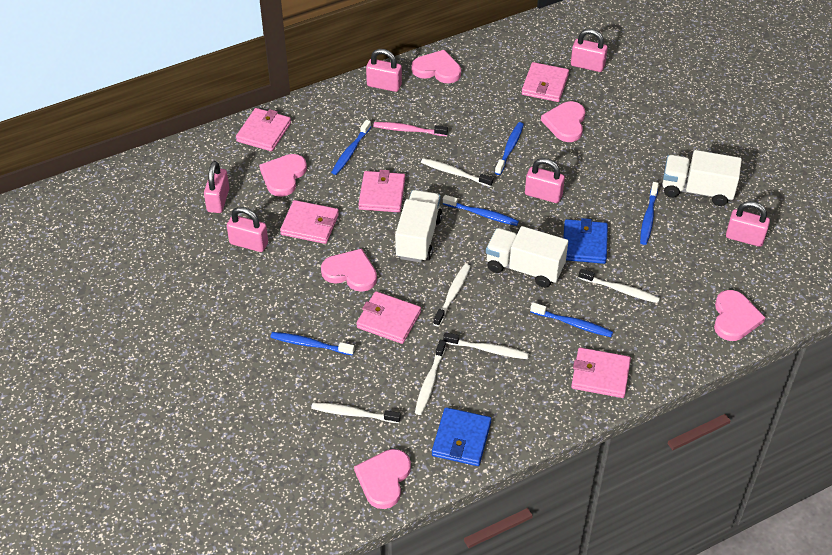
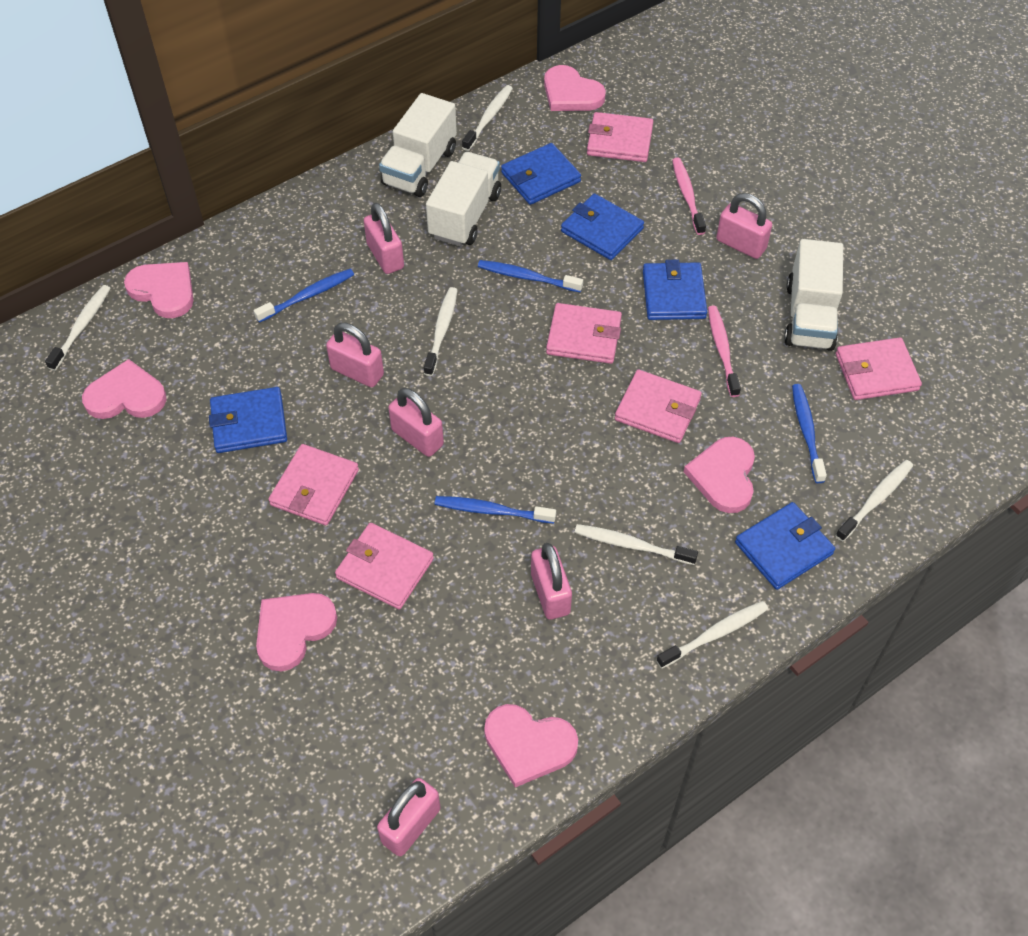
blue toothbrush: [270,332,355,356] [331,120,371,175] [443,195,519,226] [495,122,524,175] [530,302,613,337] [640,182,659,245] = 6 -> [254,269,354,323] [435,496,556,523] [478,260,583,292] [792,384,827,483] = 4
blue wallet: [432,407,491,466] [563,218,608,264] = 2 -> [209,387,287,453] [501,143,581,205] [561,194,644,260] [643,260,707,320] [735,502,835,590] = 5
pink toothbrush: [373,122,448,136] = 1 -> [672,158,706,235] [708,306,741,397] = 2

